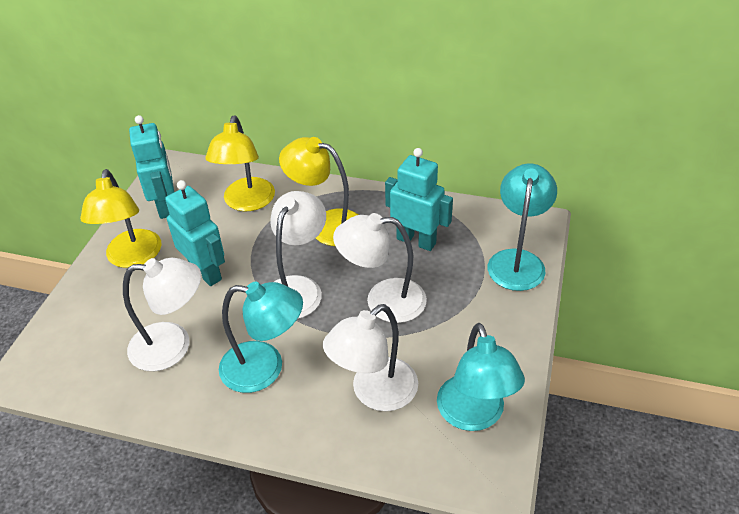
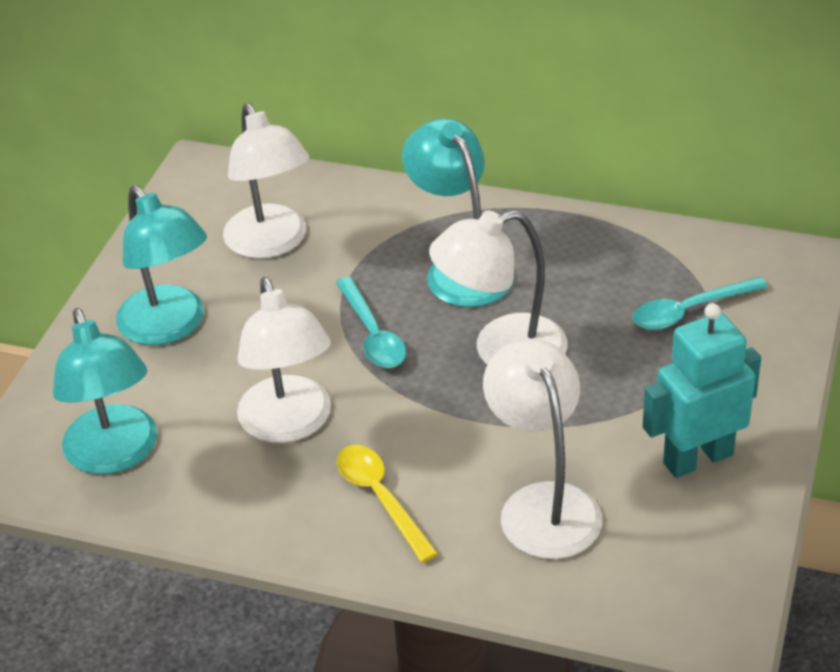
turquoise robot: [129,115,174,219] [165,180,225,286] [385,148,453,251] = 3 -> [643,303,761,478] = 1
turquoise spoon: none = 0 -> [336,277,406,368] [632,276,768,330] = 2
yellow lamp: [80,169,161,268] [205,115,275,211] [279,137,359,246] = 3 -> none = 0
yellow spoon: none = 0 -> [337,445,438,563] = 1

